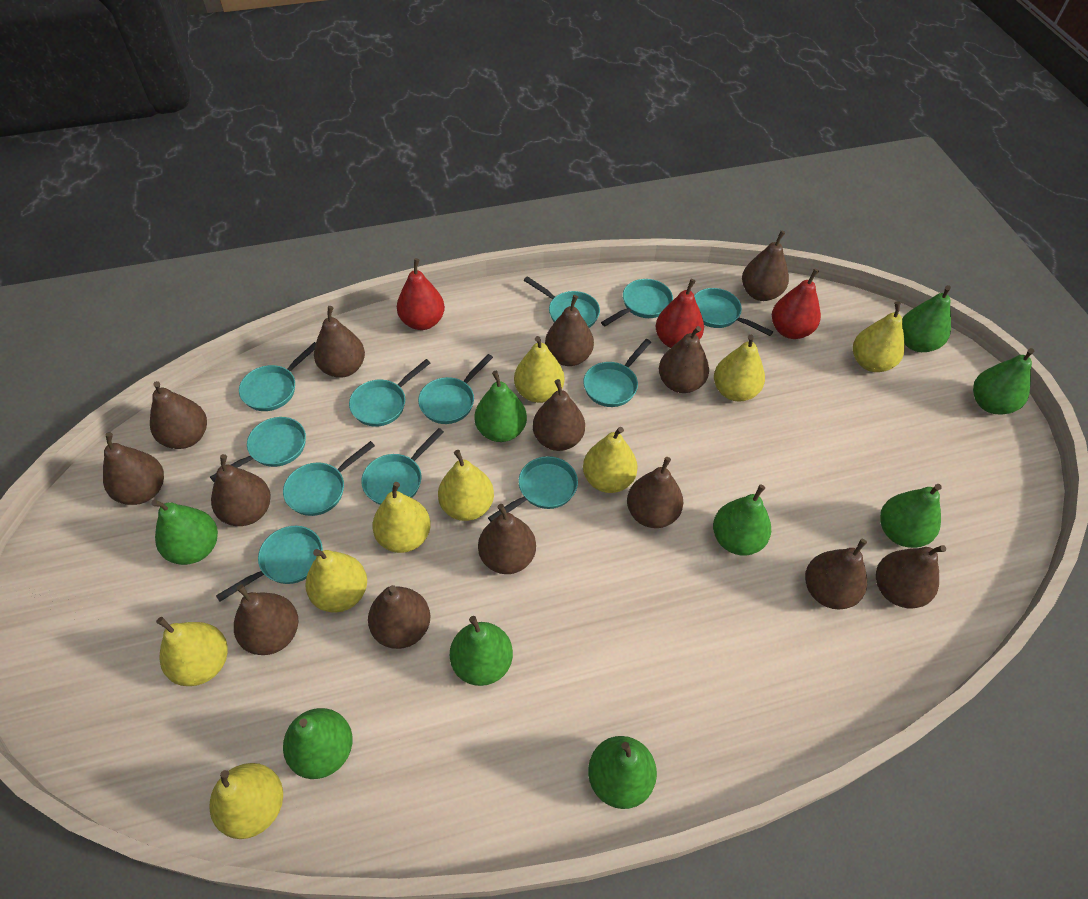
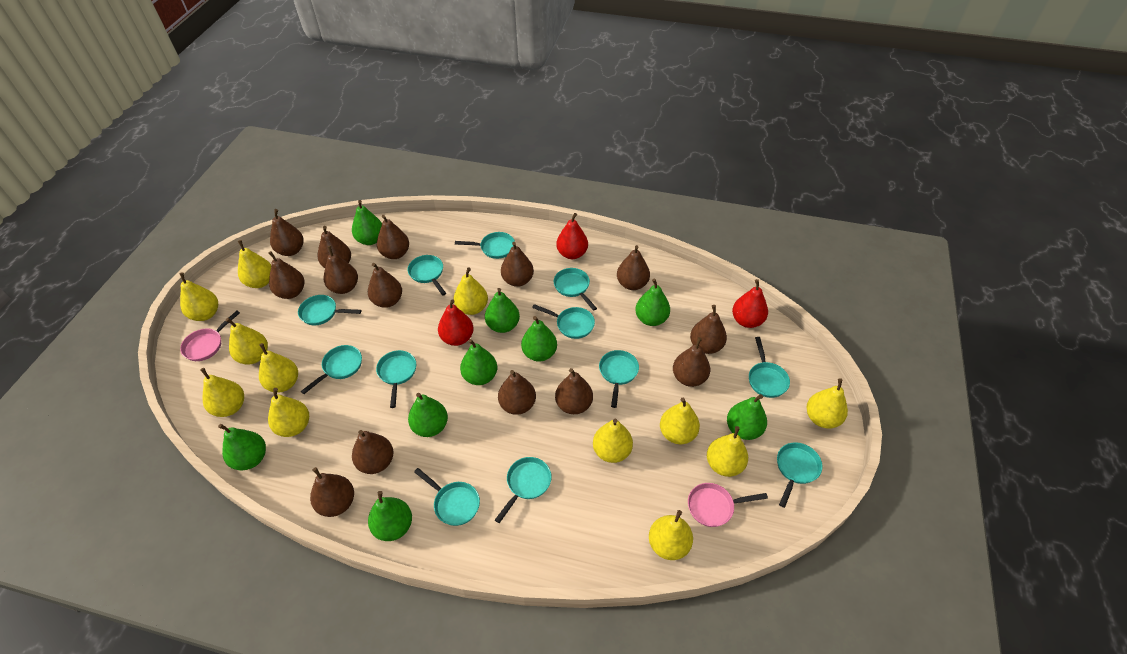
pink pan: none = 0 -> [180,311,240,361] [688,483,768,527] = 2
yellow pear: [156,617,228,686] [210,763,283,839] [305,549,367,613] [372,482,431,553] [438,450,494,521] [514,336,564,403] [583,427,638,493] [714,335,765,402] [853,301,905,372] = 9 -> [179,272,218,321] [200,368,244,417] [225,318,268,364] [238,240,271,288] [259,343,298,393] [268,388,309,437] [454,267,488,315] [593,419,633,463] [649,510,693,560] [660,398,700,444] [707,426,748,477] [807,378,848,428] = 12

